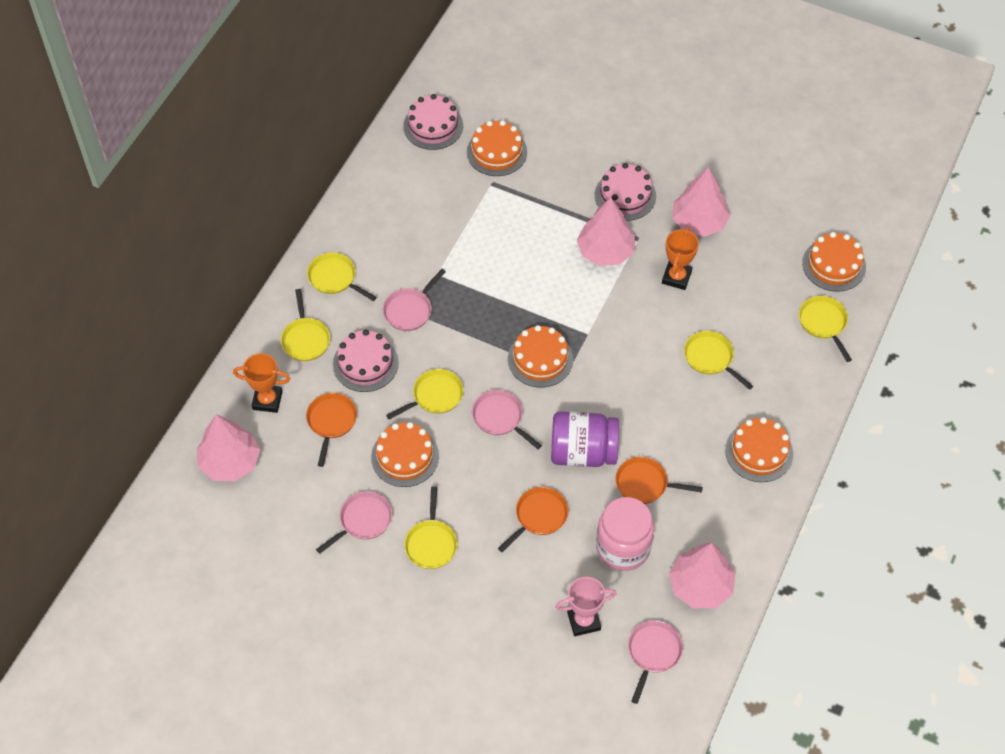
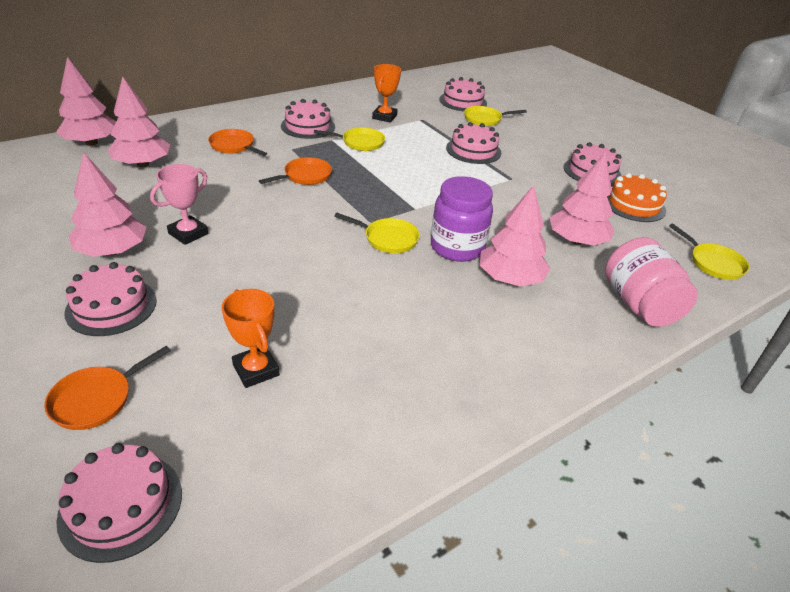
orange cake: [371,422,439,487] [467,120,527,176] [508,325,573,388] [725,417,793,482] [802,232,866,292] = 5 -> [607,173,667,222] = 1
pink cake: [333,329,399,392] [403,94,463,150] [595,163,656,221] = 3 -> [56,443,182,563] [64,262,157,336] [281,99,335,139] [439,77,487,111] [446,122,501,164] [564,142,622,186] = 6
pink pan: [316,491,392,554] [383,269,446,331] [472,390,542,449] [628,620,683,704] = 4 -> none = 0
pink tree: [197,414,260,481] [577,197,635,266] [669,543,735,608] [672,167,730,237] = 4 -> [56,57,116,146] [69,152,146,257] [108,77,170,167] [480,185,550,286] [549,152,614,245] = 5
yellow pan: [281,289,330,361] [307,252,377,301] [386,369,464,420] [404,486,458,569] [684,331,753,390] [799,296,852,362] = 6 -> [314,128,385,151] [334,213,420,253] [464,106,527,126] [669,223,749,280] = 4

